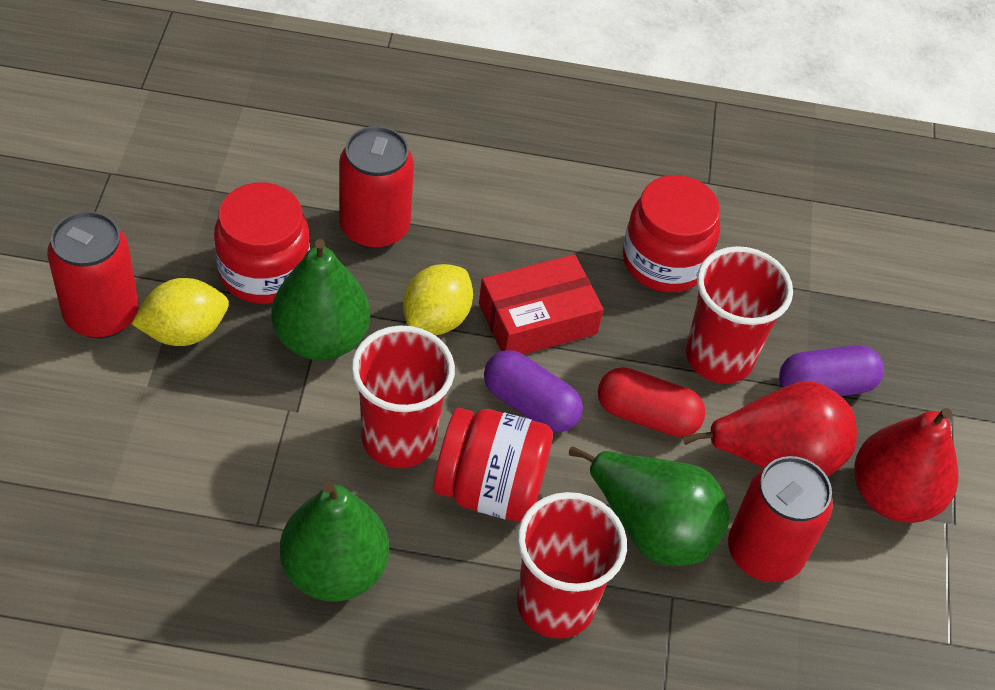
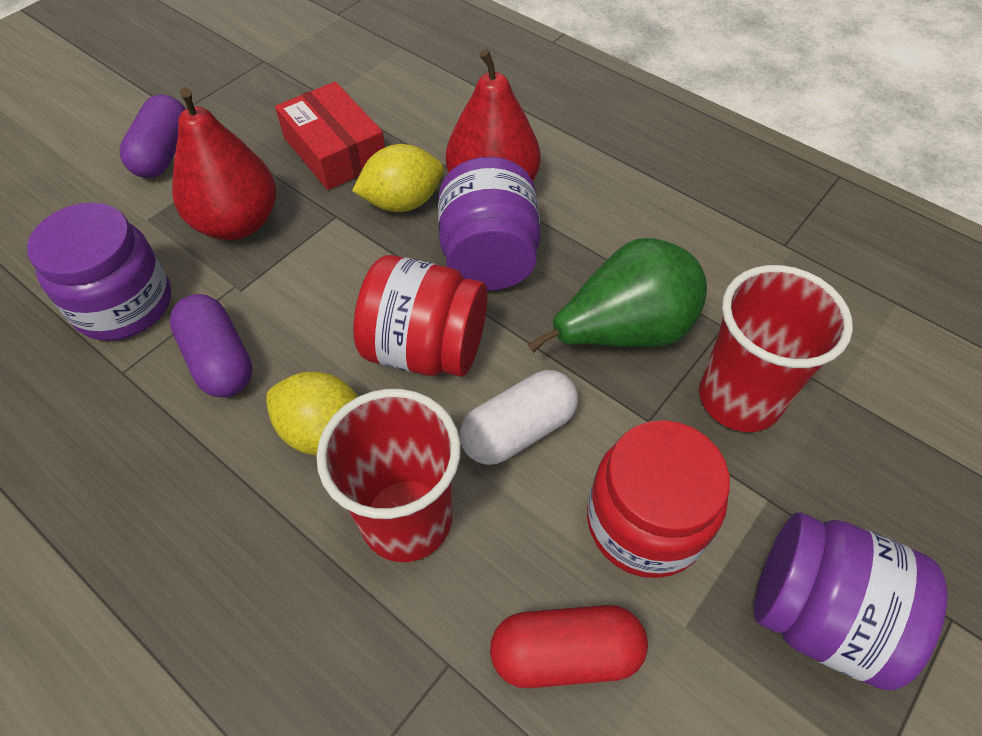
green pear: [272,239,370,361] [280,482,389,602] [569,446,730,566] = 3 -> [527,238,707,353] = 1
purple jar: none = 0 -> [27,202,171,341] [438,157,541,290] [754,512,947,691] = 3
red can: [47,211,139,339] [339,126,414,250] [728,456,833,582] = 3 -> none = 0
red cup: [351,325,455,468] [517,492,627,639] [686,246,793,383] = 3 -> [316,389,461,562] [699,265,853,432] = 2
red jar: [214,183,310,304] [433,408,553,522] [623,175,720,292] = 3 -> [353,255,487,377] [587,420,730,578] = 2
white capsule: none = 0 -> [460,370,578,465] = 1

